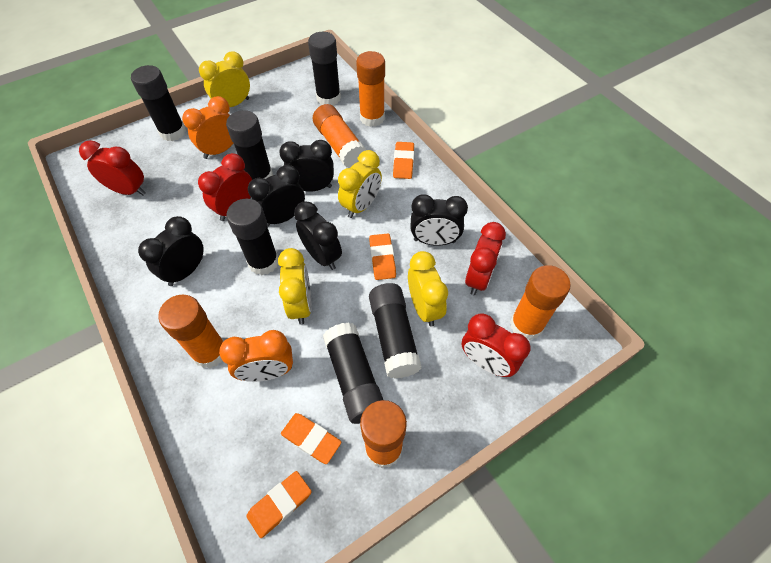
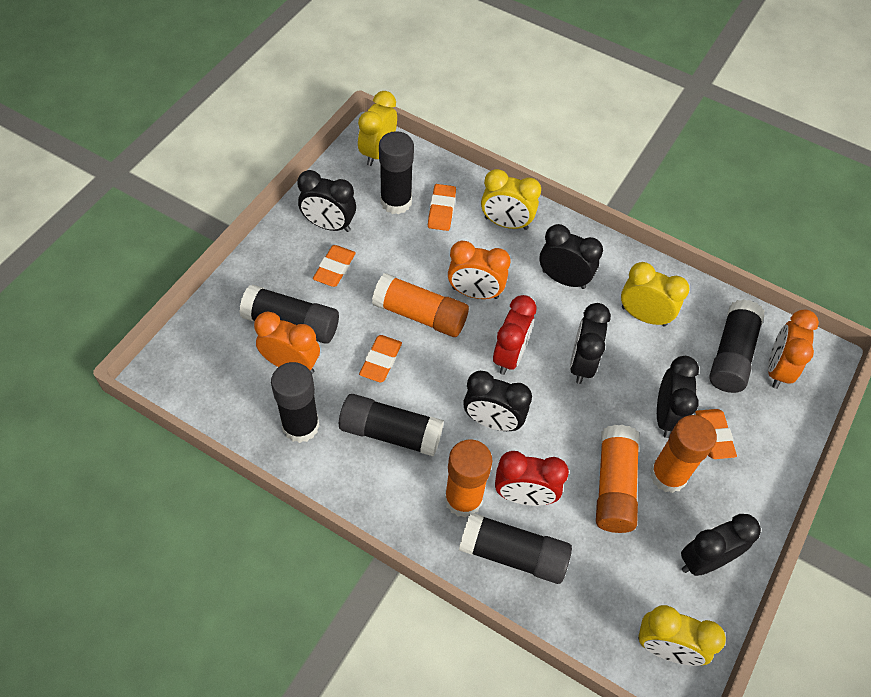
black clock: [138,216,204,286] [248,165,305,227] [279,140,334,191] [294,201,342,270] [410,194,468,246] = 5 -> [297,170,356,232] [463,371,532,431] [540,224,603,289] [570,303,611,384] [657,356,699,438] [681,514,761,576] = 6
orange clock: [182,96,234,159] [219,330,293,382] = 2 -> [254,312,320,374] [448,241,511,299] [768,309,819,389] = 3
orange glue stick: [158,295,224,368] [313,104,366,168] [356,51,385,127] [360,400,407,468] [510,265,571,340] = 5 -> [372,273,469,337] [444,439,492,517] [596,425,640,533] [650,415,717,493] = 4
red clock: [79,140,146,195] [198,153,252,221] [461,313,530,377] [465,222,506,295] = 4 -> [493,295,536,375] [495,451,569,506] = 2

